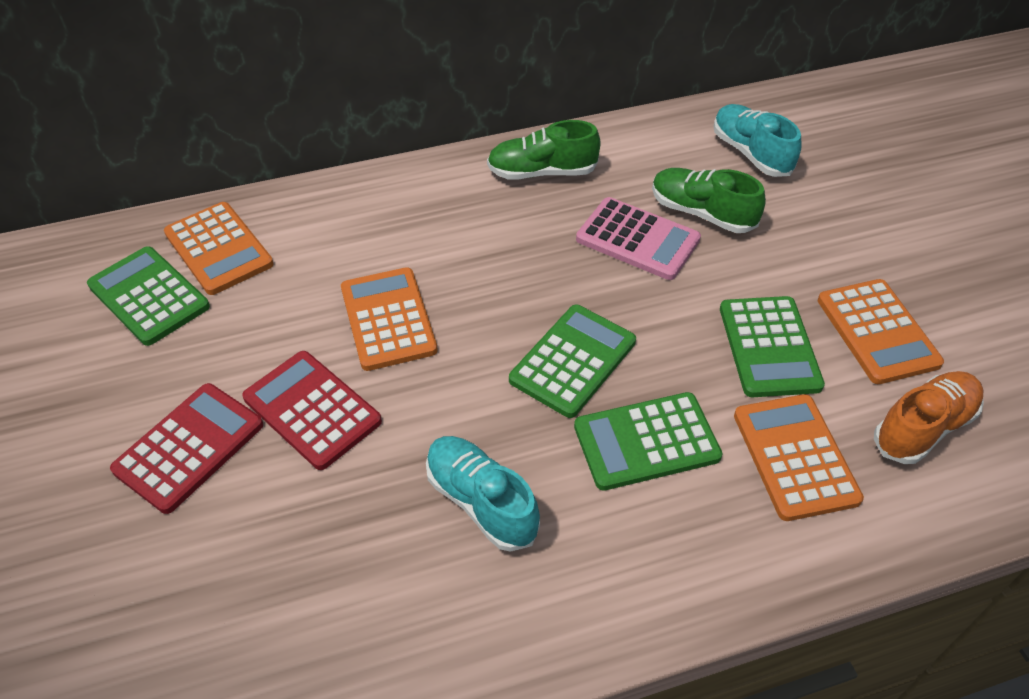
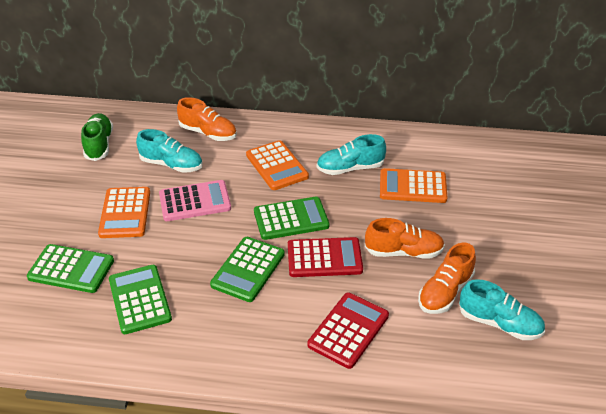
green shoe: [487,120,601,180] [652,168,766,233] = 2 -> [81,113,113,161] = 1
orange calculator: [164,202,274,295] [341,267,438,371] [734,394,864,521] [818,279,944,384] = 4 -> [98,187,150,238] [246,140,309,190] [380,168,448,203] = 3
orange shoe: [874,371,984,464] = 1 -> [177,97,237,141] [365,218,445,259] [418,243,476,314] = 3
turquoise shoe: [426,436,540,552] [714,104,802,177] = 2 -> [136,129,203,173] [317,134,386,175] [459,279,545,340] = 3

